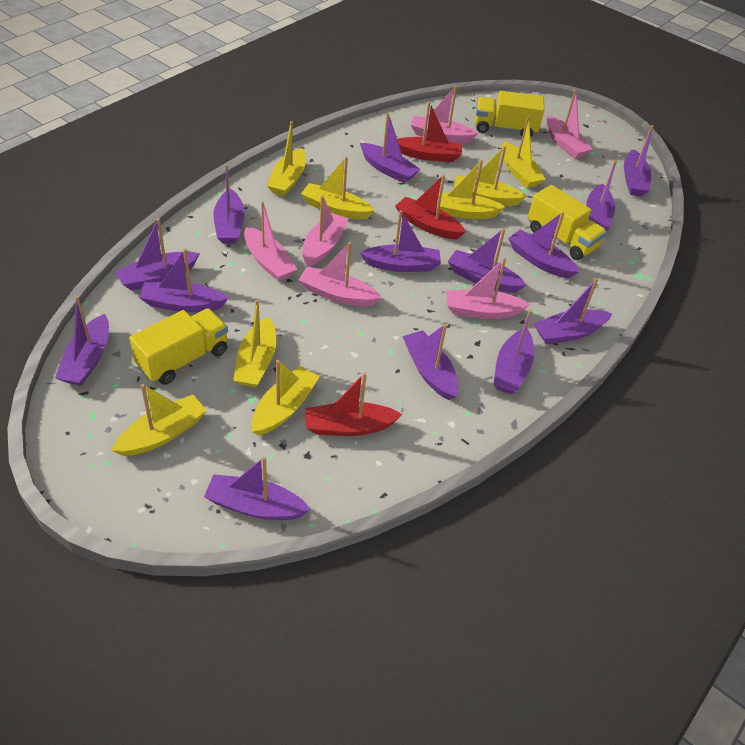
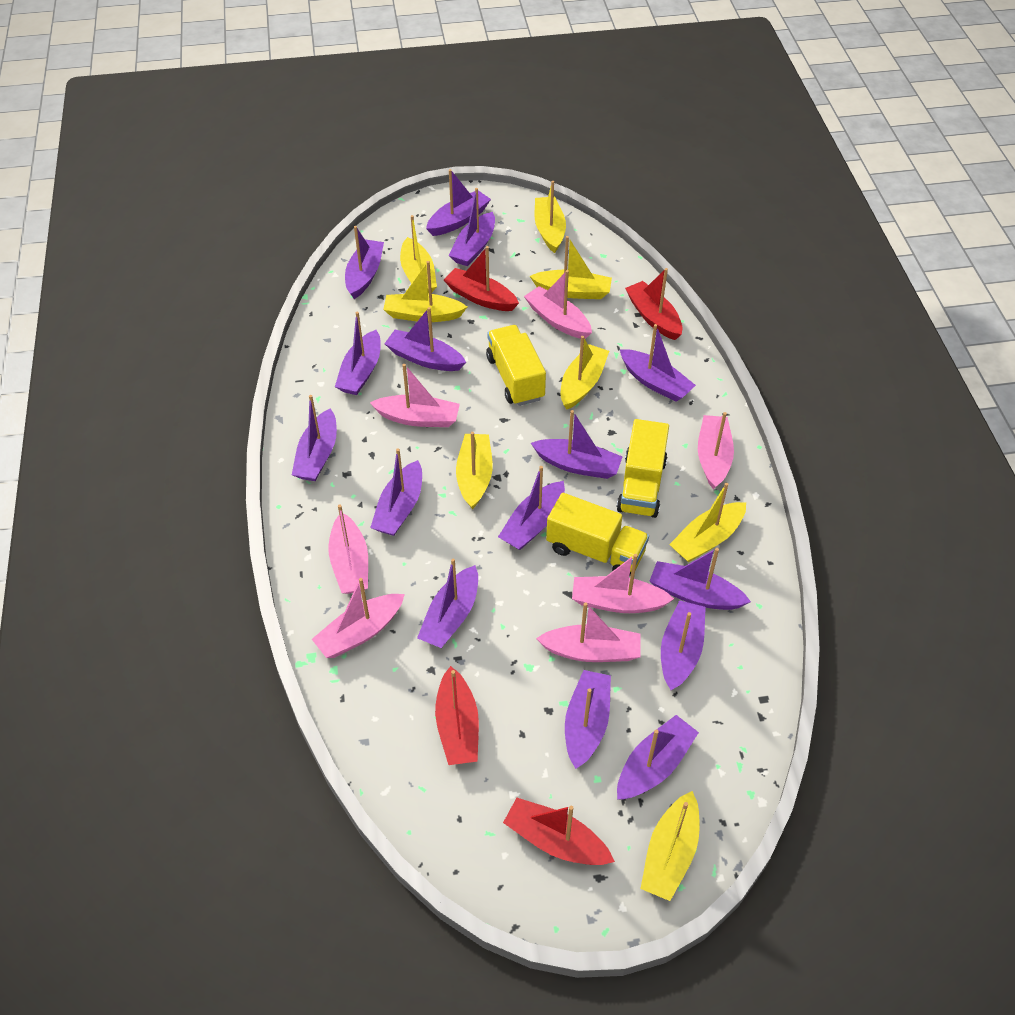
pink boat: [244,201,297,281] [299,242,381,306] [302,196,349,267] [411,86,478,143] [446,258,530,319] [547,89,593,159] = 6 -> [312,578,405,658] [328,505,368,594] [370,364,460,427] [524,270,592,339] [536,602,641,662] [572,554,674,613] [698,412,734,490] = 7
purple boat: [55,296,109,386] [115,218,200,291] [139,249,228,312] [204,456,311,520] [213,164,245,244] [360,113,420,183] [360,210,441,272] [403,324,458,400] [448,228,526,293] [493,310,534,394] [508,212,579,279] [534,278,612,345] [587,160,617,231] [624,125,654,196] = 14 -> [292,395,337,481] [335,311,381,395] [345,226,384,299] [370,448,422,536] [384,307,466,371] [417,558,478,648] [426,169,491,236] [449,188,495,266] [498,466,565,550] [531,410,623,479] [565,670,611,769] [617,715,699,800] [620,324,696,402] [650,548,751,610] [661,600,706,690] = 15
red boat: [305,372,403,436] [395,175,466,240] [397,102,462,162] = 3 -> [435,666,479,765] [444,246,519,311] [503,798,615,865] [625,268,682,340] = 4

